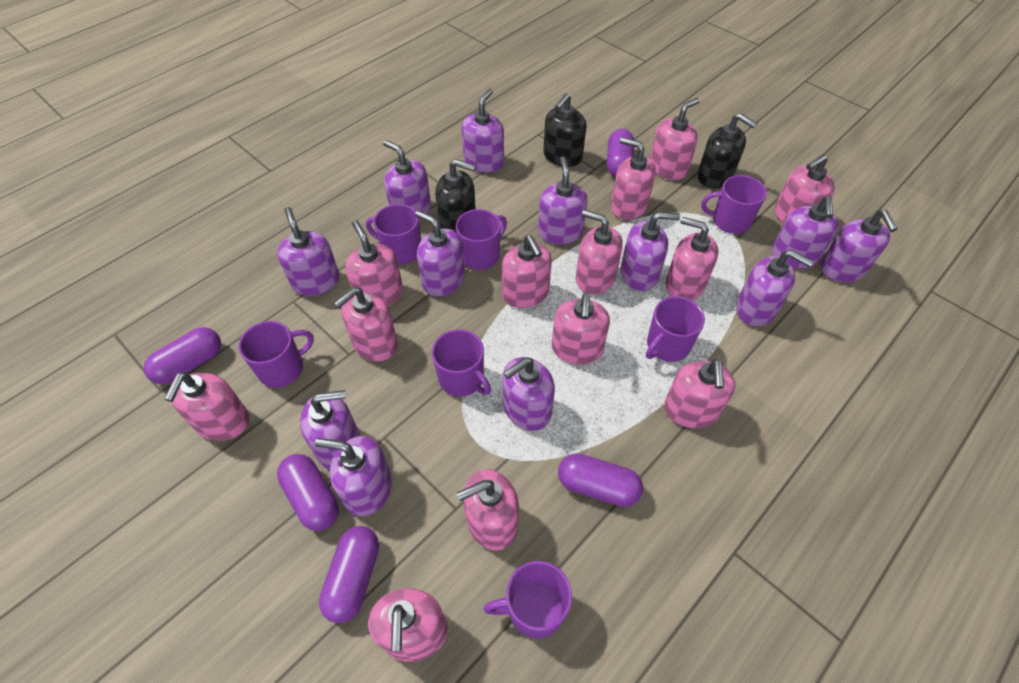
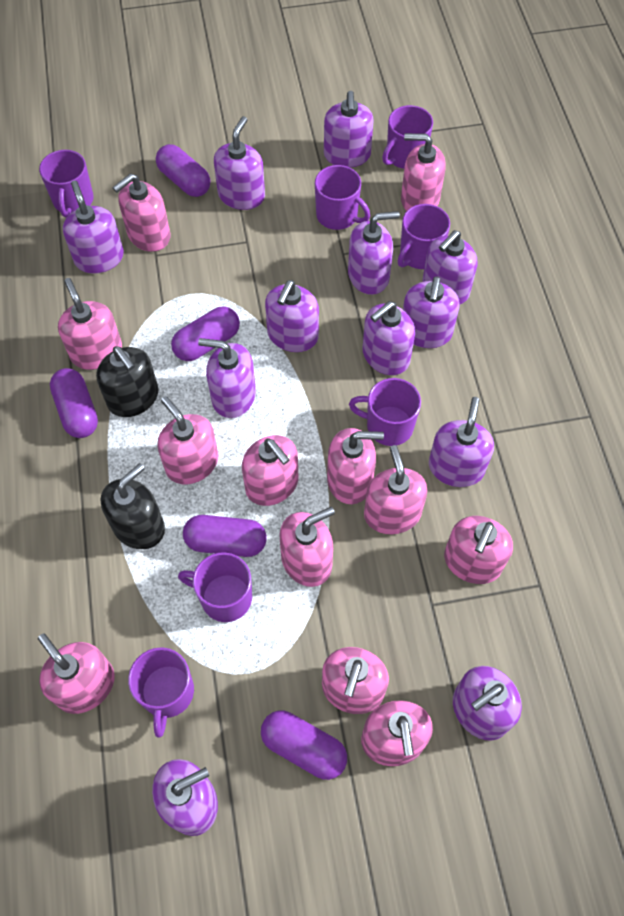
black soap dispenser: [435,159,476,233] [543,93,587,167] [698,113,757,189] = 3 -> [96,346,158,417] [101,463,165,549] = 2
pink soap dispenser: [165,371,249,441] [334,287,398,362] [345,220,403,307] [368,588,448,662] [457,470,519,550] [502,235,552,308] [552,293,610,364] [576,210,623,295] [611,137,656,220] [650,98,700,180] [664,359,735,428] [666,217,719,300] [775,154,835,224] = 13 -> [38,633,115,714] [58,278,122,370] [112,173,170,252] [157,396,219,484] [242,435,298,506] [279,507,335,587] [322,647,389,714] [327,428,384,504] [361,700,433,766] [364,445,427,534] [401,133,446,211] [444,516,513,584] = 12

